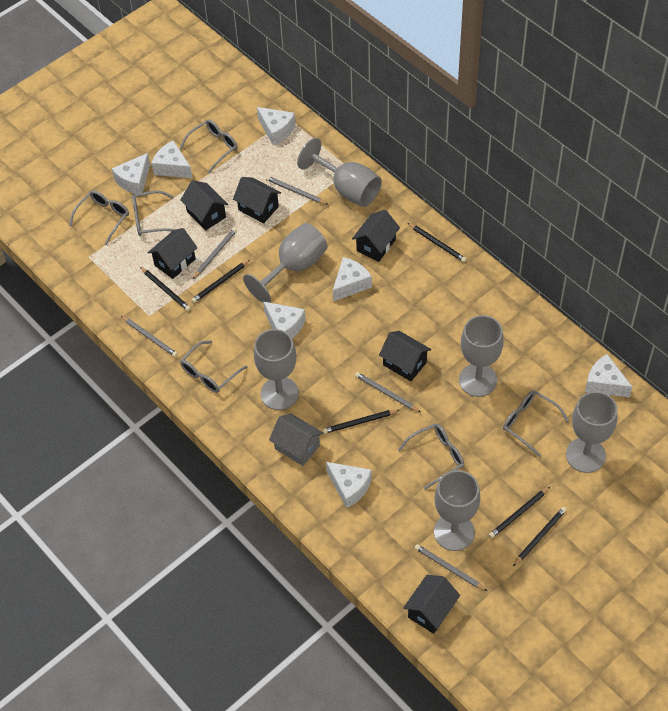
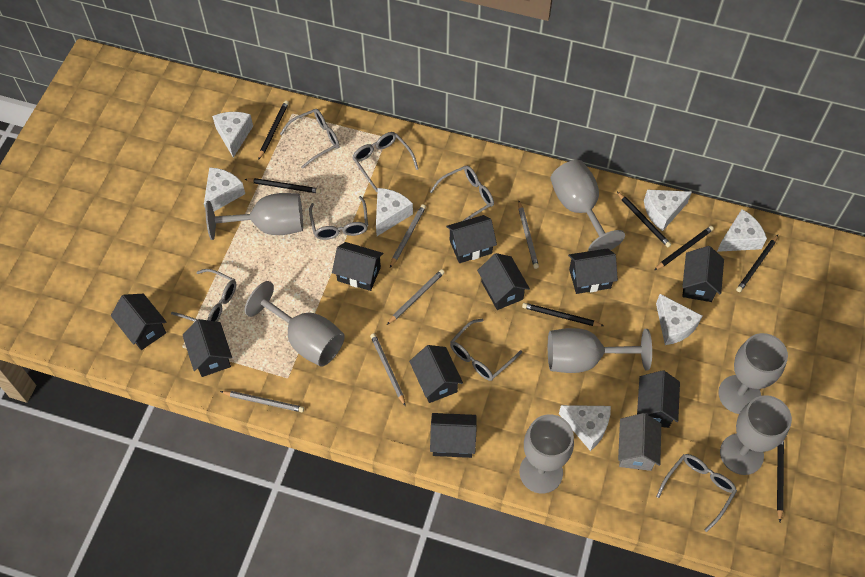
black house: [148,228,198,279] [180,180,228,231] [233,177,281,223] [352,210,400,262] [379,331,431,381] [403,575,460,634] = 6 -> [111,294,166,350] [183,319,232,377] [332,242,383,291] [409,345,463,403] [430,413,477,458] [446,215,497,263] [477,253,530,310] [568,248,618,294] [637,370,680,428] [682,246,724,302] = 10
black pencil: [140,267,191,311] [191,260,250,303] [323,410,399,434] [408,223,466,262] [489,487,550,538] [513,507,567,566] = 6 -> [245,178,321,194] [258,100,289,160] [522,303,604,326] [617,192,671,247] [655,226,714,270] [736,235,778,292] [777,441,784,522] = 7
grey glasses: [69,190,129,245] [132,191,176,236] [179,120,238,173] [180,340,247,393] [398,423,464,490] [503,391,569,456] = 6 -> [171,269,236,322] [280,109,340,169] [309,196,368,240] [352,132,419,192] [430,166,494,221] [450,319,522,381] [656,454,737,532] = 7
grey goblet: [243,223,328,303] [254,329,299,410] [297,138,382,207] [434,470,480,551] [459,315,504,397] [566,391,618,473] = 6 -> [206,193,303,240] [245,281,345,367] [519,415,574,493] [548,328,652,373] [550,160,625,251] [718,333,788,414] [720,395,792,475] = 7

